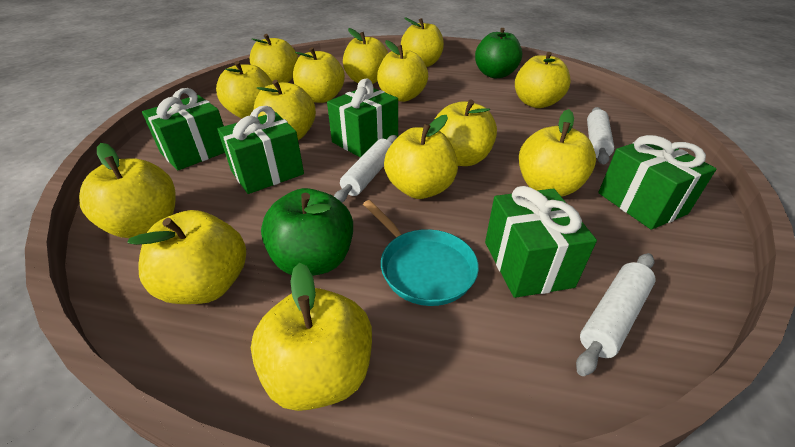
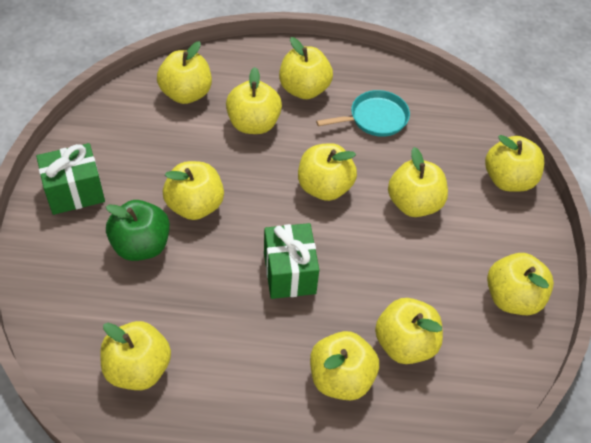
green apple: [261,188,353,276] [475,28,522,78] = 2 -> [106,200,170,261] = 1
green gift: [142,88,225,170] [217,106,304,194] [327,78,398,158] [485,186,597,298] [598,135,716,230] = 5 -> [36,143,105,215] [264,223,319,299] = 2
white rolling pin: [334,135,397,202] [576,253,656,376] [587,107,614,164] = 3 -> none = 0
yellow apple: [79,143,176,238] [128,210,246,304] [216,61,273,118] [250,34,298,83] [251,263,372,411] [254,80,316,140] [293,47,345,103] [343,28,388,84] [377,40,428,102] [384,115,458,199] [401,17,444,67] [434,100,497,166] [515,52,571,108] [519,109,596,197] = 14 -> [100,321,171,390] [157,41,212,104] [163,161,224,220] [226,67,282,134] [279,37,333,99] [298,143,357,201] [310,331,379,400] [375,298,443,364] [388,147,448,217] [485,135,544,192] [487,253,554,315] = 11

